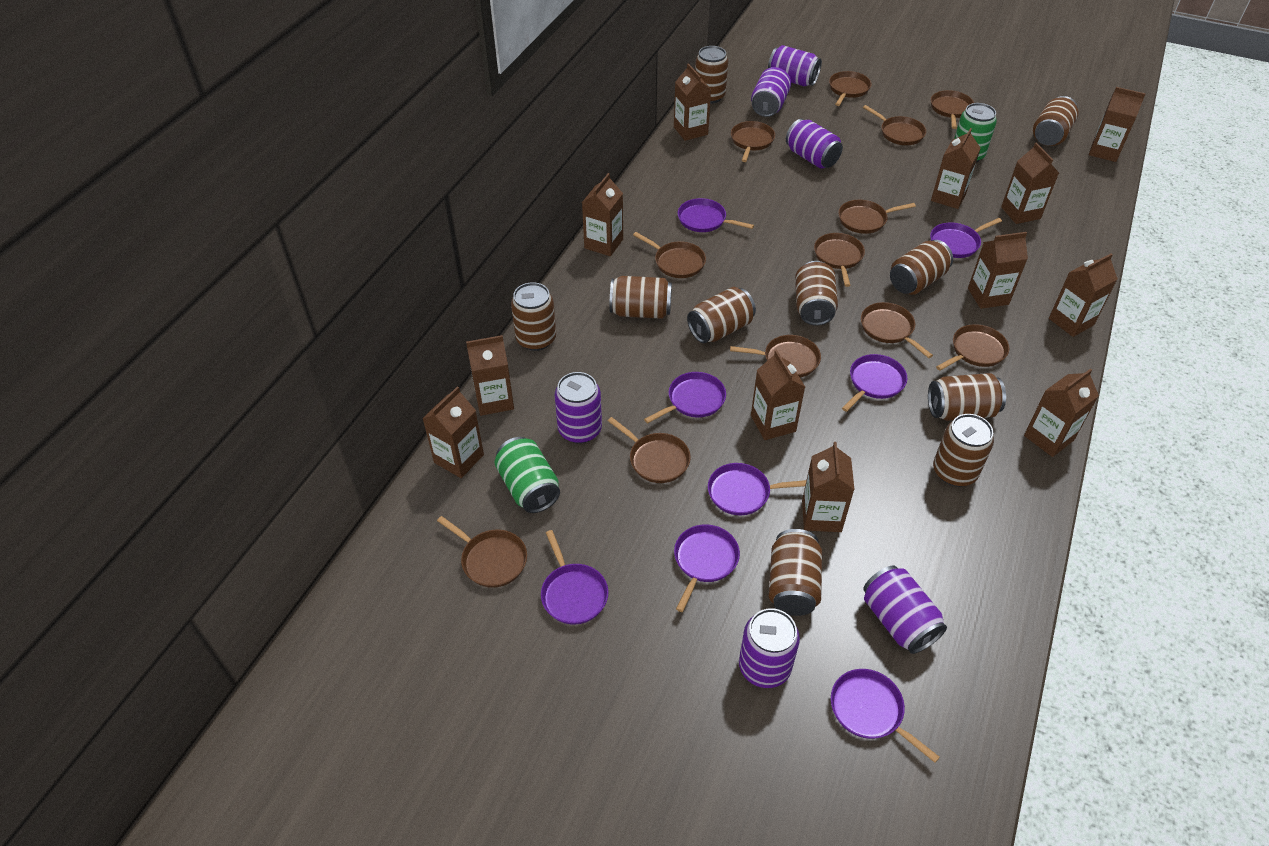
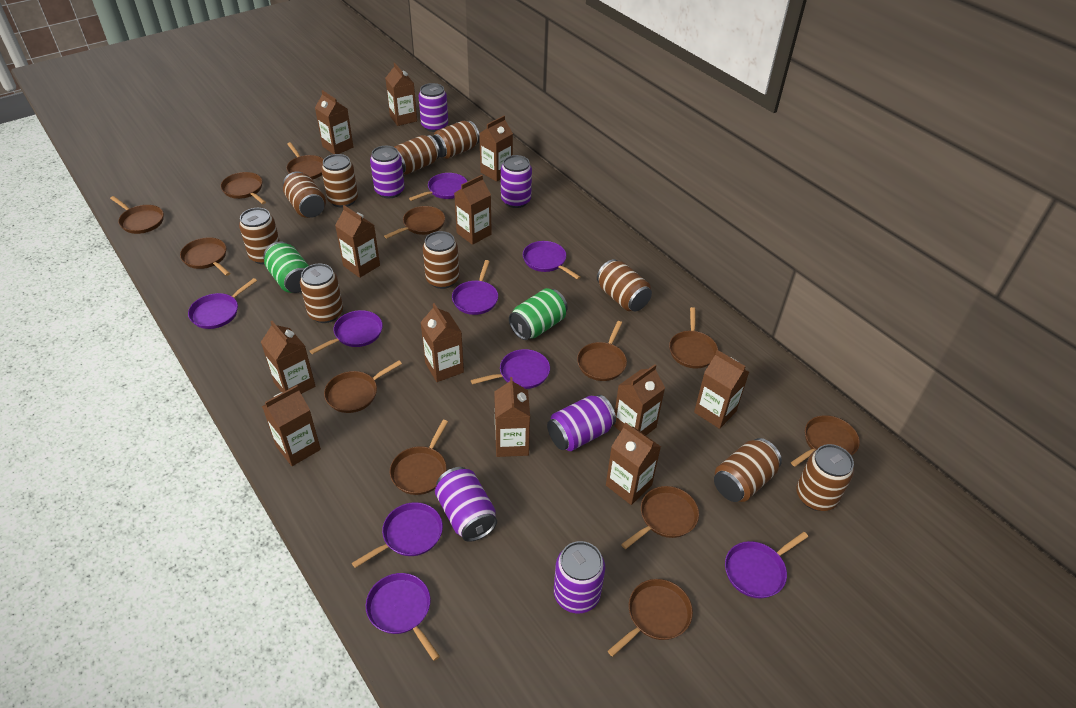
purple pan: [541,530,608,625] [644,372,726,423] [674,524,740,612] [678,198,754,232] [708,463,806,515] [831,669,940,763] [842,354,908,412] [930,218,1002,258] = 8 -> [188,278,257,329] [310,310,383,354] [352,502,443,568] [366,573,440,661] [409,173,467,201] [452,260,498,315] [471,349,550,389] [523,241,581,280] [725,532,808,598] = 9

